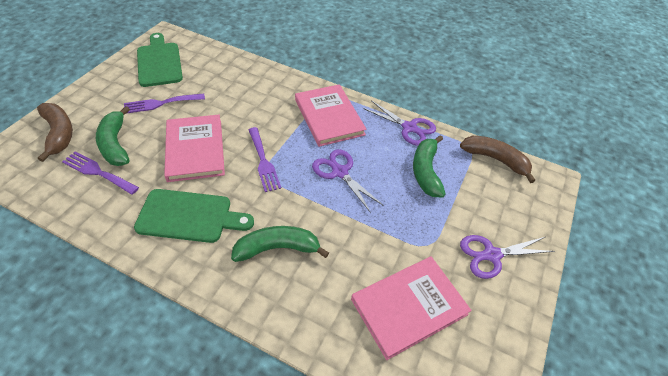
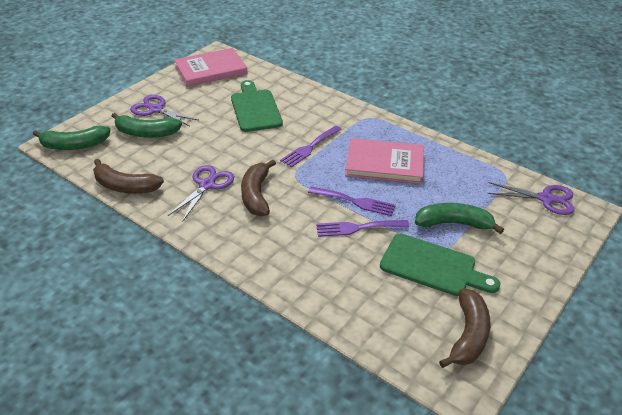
brown banana: [37,103,73,162] [460,136,535,183] = 2 -> [93,159,164,194] [241,159,276,216] [439,288,490,368] = 3
pink book: [164,115,225,182] [295,84,367,147] [351,256,471,360] = 3 -> [174,48,248,87] [345,138,424,184] = 2

